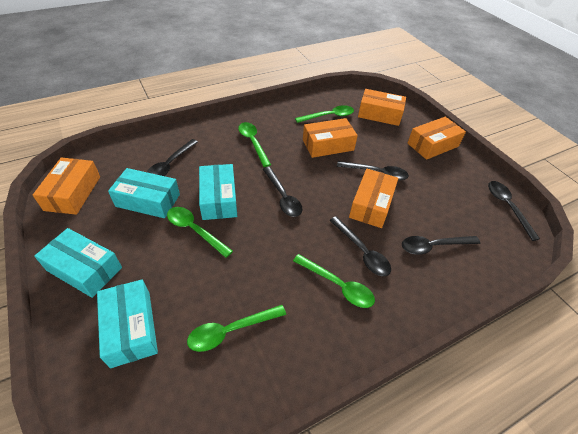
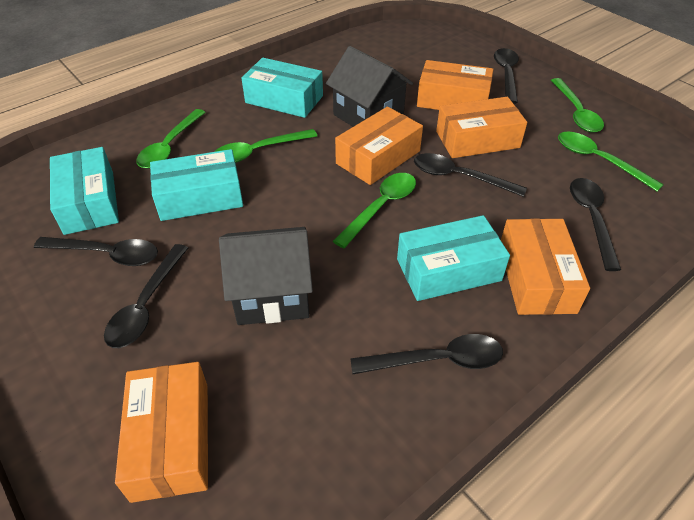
black house: none = 0 -> [219,227,313,325] [326,46,413,127] = 2

